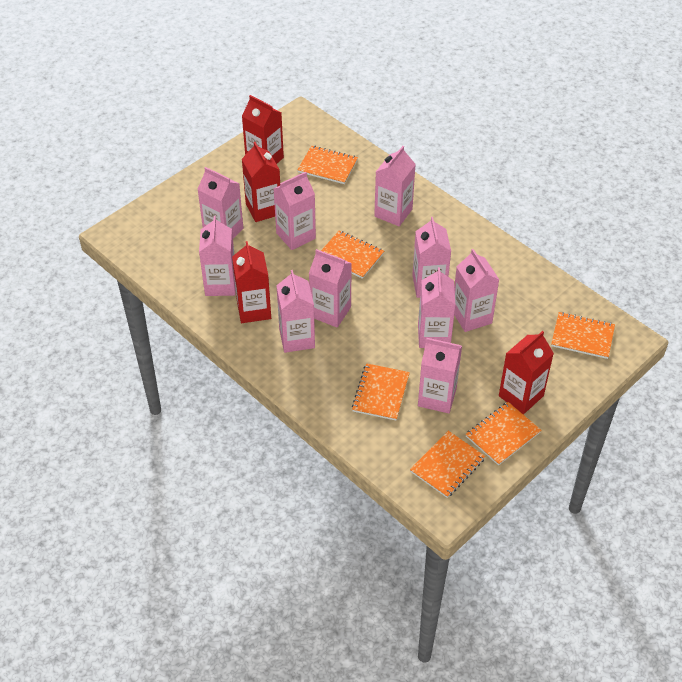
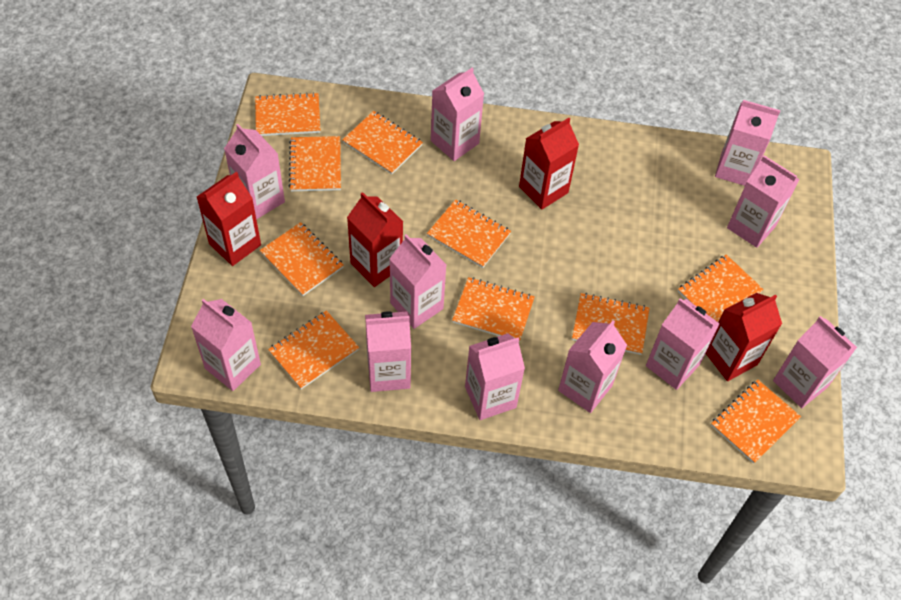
orange notebook: [297,146,358,184] [321,230,384,279] [352,363,410,420] [410,431,486,498] [466,402,541,466] [551,312,615,359] = 6 -> [255,92,320,136] [259,222,344,296] [268,311,359,389] [289,136,341,191] [342,111,423,174] [427,199,511,268] [452,277,535,342] [572,293,649,355] [678,255,764,322] [711,379,801,464] = 10
pink carton: [197,167,243,238] [199,216,236,296] [273,172,316,250] [276,270,315,353] [309,249,352,327] [374,146,416,226] [412,217,451,298] [418,267,456,348] [418,338,462,414] [454,249,499,332] = 10 -> [191,299,261,391] [224,124,285,219] [365,311,411,392] [390,234,446,329] [431,68,484,161] [465,333,525,420] [558,320,627,413] [646,298,720,390] [715,100,780,186] [727,155,800,248] [773,316,857,408] = 11

